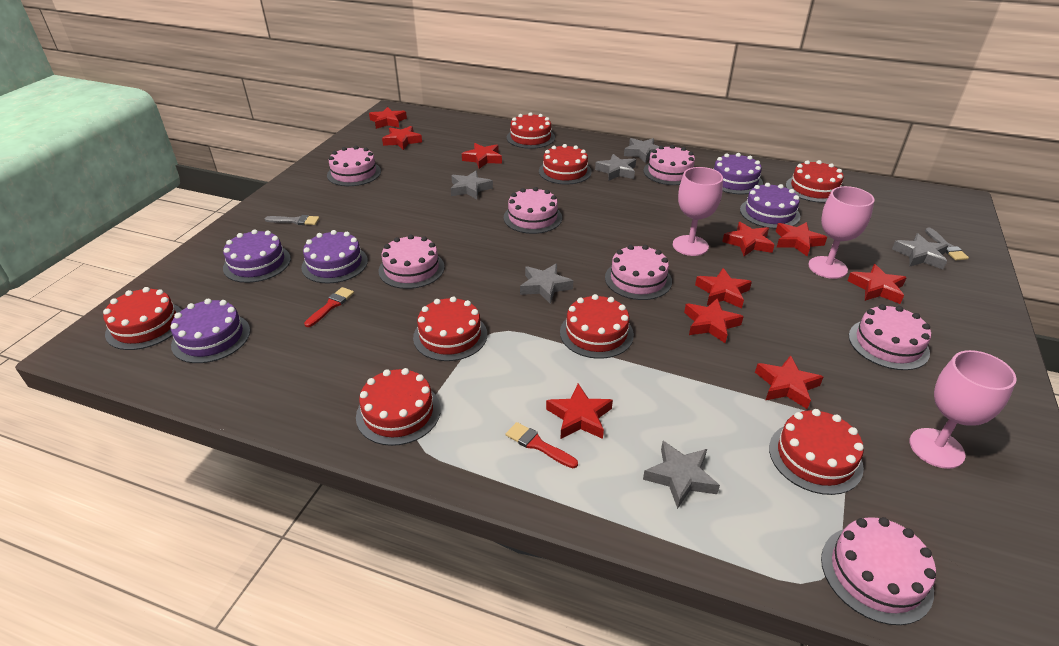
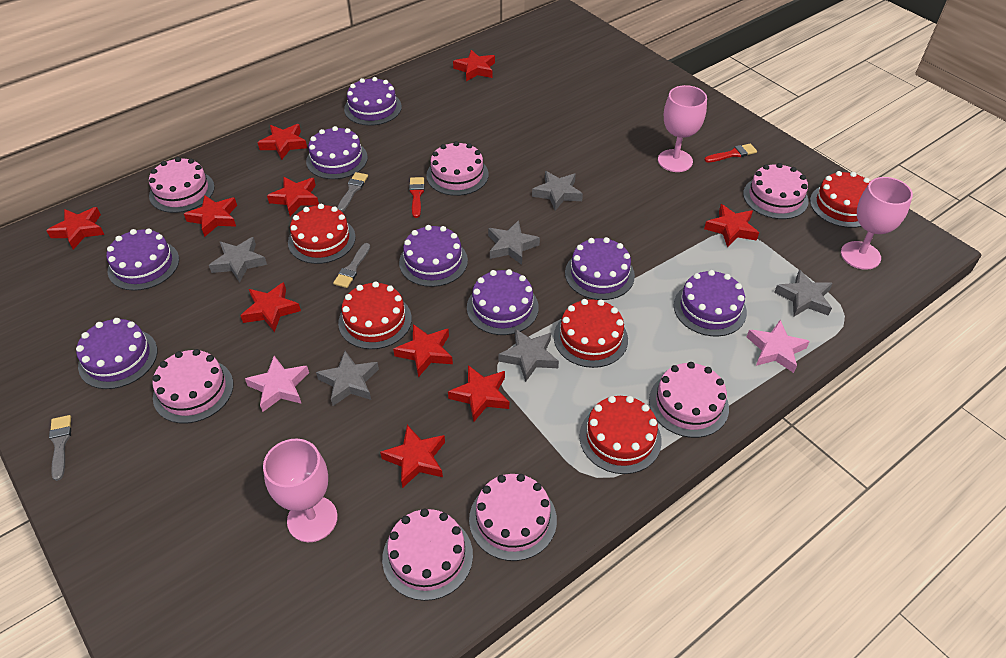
grey brush: [265,215,319,225] [925,228,969,260] = 2 -> [49,415,71,481] [333,243,370,288] [337,172,368,212] = 3
pink star: none = 0 -> [245,356,309,412] [747,320,810,373] = 2
purple cake: [171,299,250,363] [223,229,291,283] [301,230,368,283] [714,153,763,194] [740,183,800,229] = 5 -> [76,318,157,389] [106,228,179,291] [306,126,368,179] [344,77,402,126] [399,225,468,287] [467,269,539,335] [565,237,635,300] [674,270,747,336] = 8
red cake: [103,287,182,350] [356,368,441,446] [413,296,487,361] [507,112,555,149] [539,144,592,184] [560,294,634,359] [769,409,864,495] [786,160,844,203] = 8 -> [288,204,356,264] [338,281,412,349] [554,299,628,368] [579,396,662,474] [810,171,870,228] = 5

